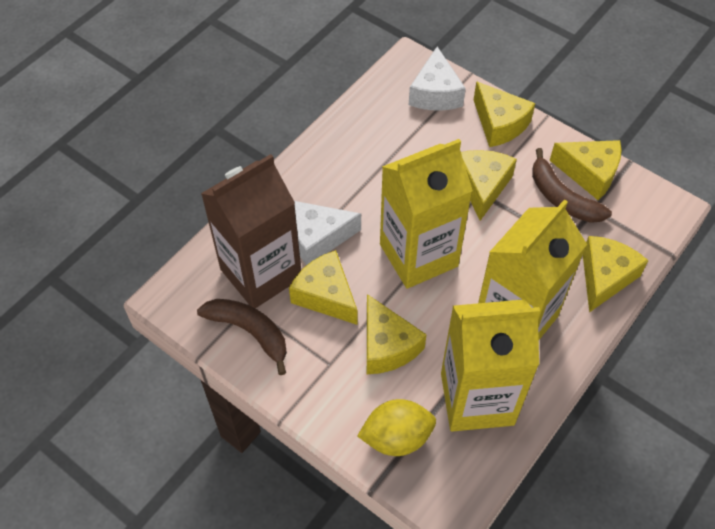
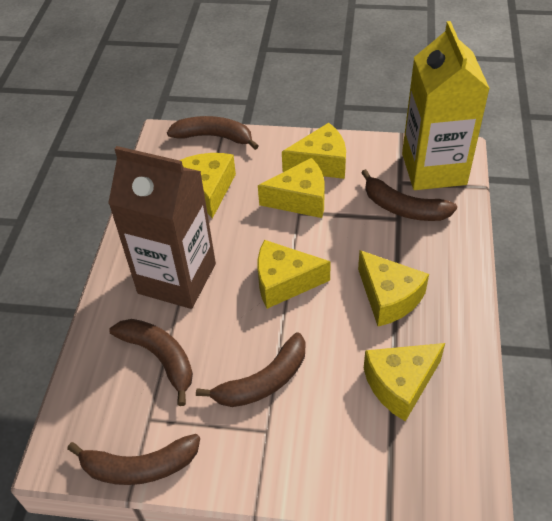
brown banana: [197,299,287,375] [532,148,612,223] = 2 -> [67,434,200,485] [109,319,193,406] [167,116,259,150] [196,332,305,407] [361,169,457,221] = 5
white cheese: [294,201,361,265] [409,47,466,111] = 2 -> none = 0
yellow carton: [380,139,473,289] [441,299,540,432] [478,199,587,340] = 3 -> [402,21,490,190] = 1
yellow lemon: [357,399,436,456] = 1 -> none = 0

